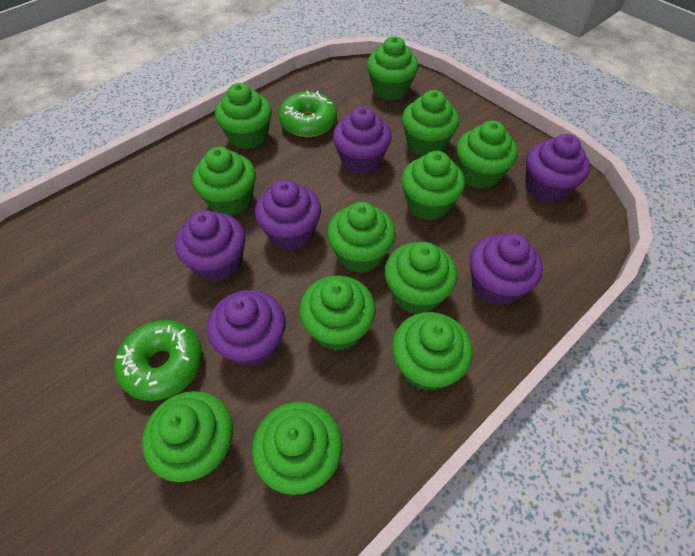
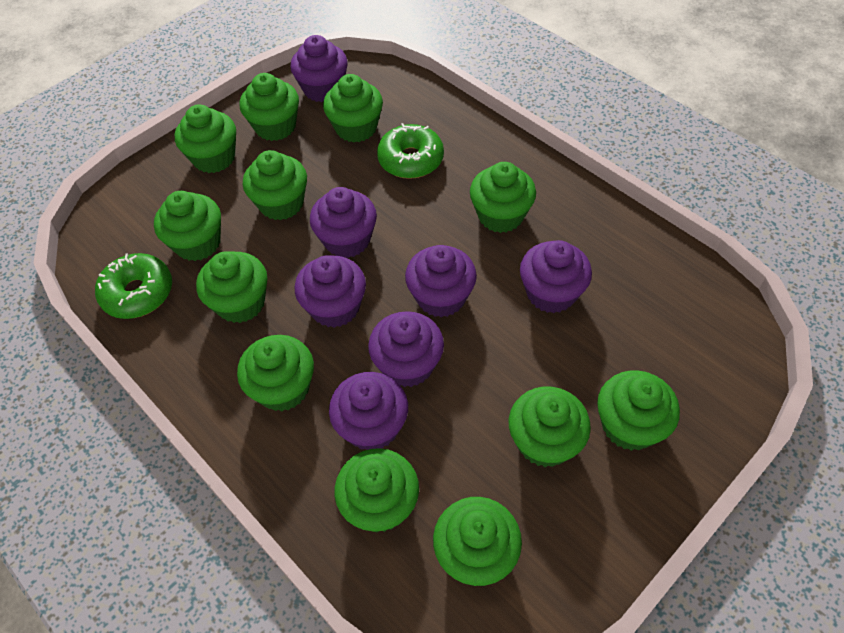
purple cupcake: [175,210,245,282] [207,290,286,367] [255,180,321,250] [333,106,392,174] [470,233,543,306] [526,134,590,203] = 6 -> [290,35,348,102] [295,255,366,328] [310,187,377,258] [329,372,408,450] [368,311,444,387] [405,245,477,317] [520,240,592,313] = 7

